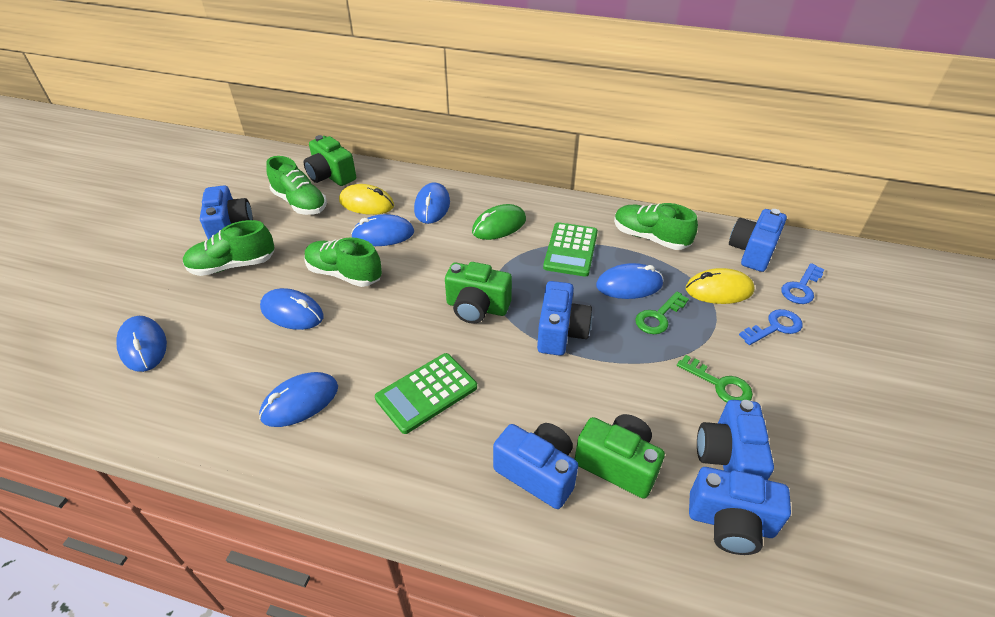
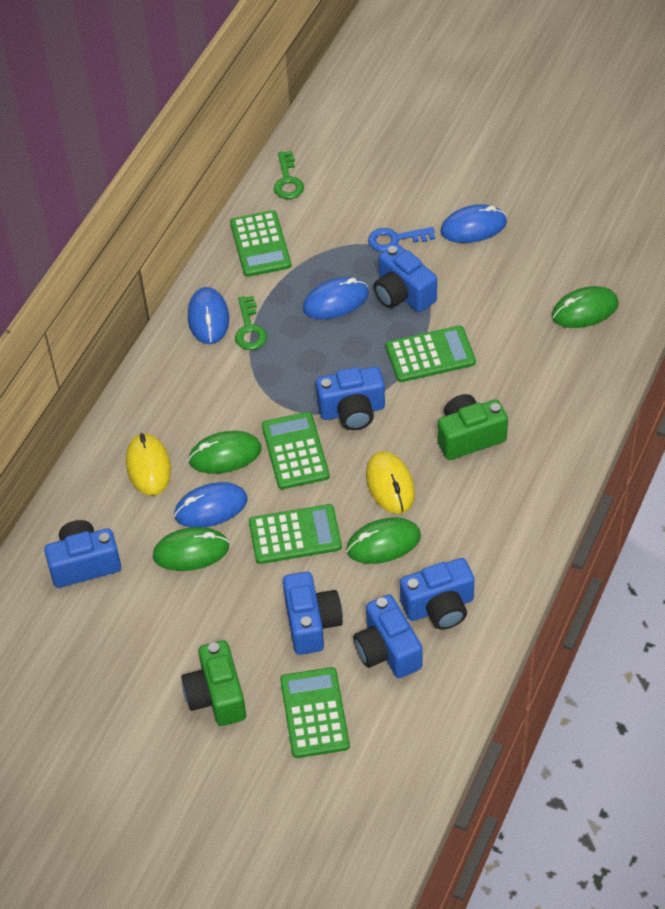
blue key: [739,309,803,345] [781,263,824,304] = 2 -> [368,227,435,252] = 1
blue mouse: [116,316,167,372] [259,372,338,427] [260,288,323,330] [351,214,414,246] [414,182,450,224] [596,263,663,299] = 6 -> [174,482,248,527] [188,287,229,344] [303,277,369,320] [440,204,507,243] = 4
green calculator: [375,353,477,434] [543,222,598,277] = 2 -> [230,210,291,277] [249,504,342,564] [262,412,330,489] [280,667,350,758] [386,325,476,382] = 5
green camera: [304,135,356,186] [445,262,512,324] [575,414,665,499] = 3 -> [182,640,246,726] [438,394,508,460] = 2
green mouse: [472,204,526,240] = 1 -> [153,527,229,571] [188,431,262,474] [346,517,421,564] [552,286,619,328] = 4
green shoe: [183,220,274,276] [266,156,327,215] [305,237,382,287] [614,203,698,250] = 4 -> none = 0

